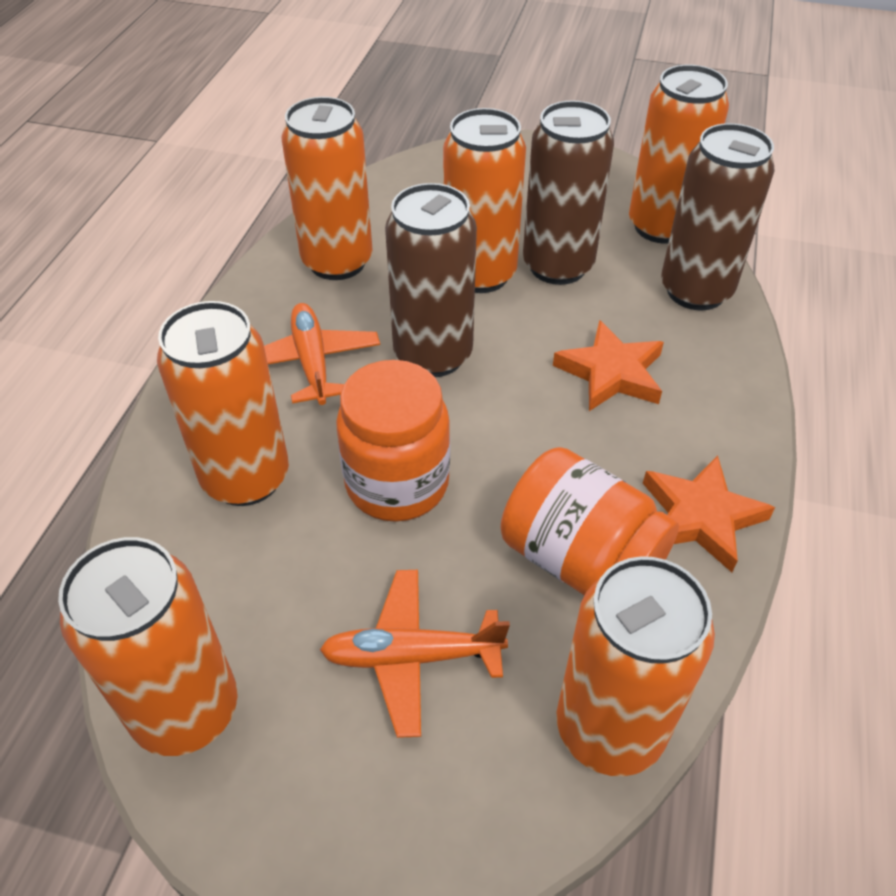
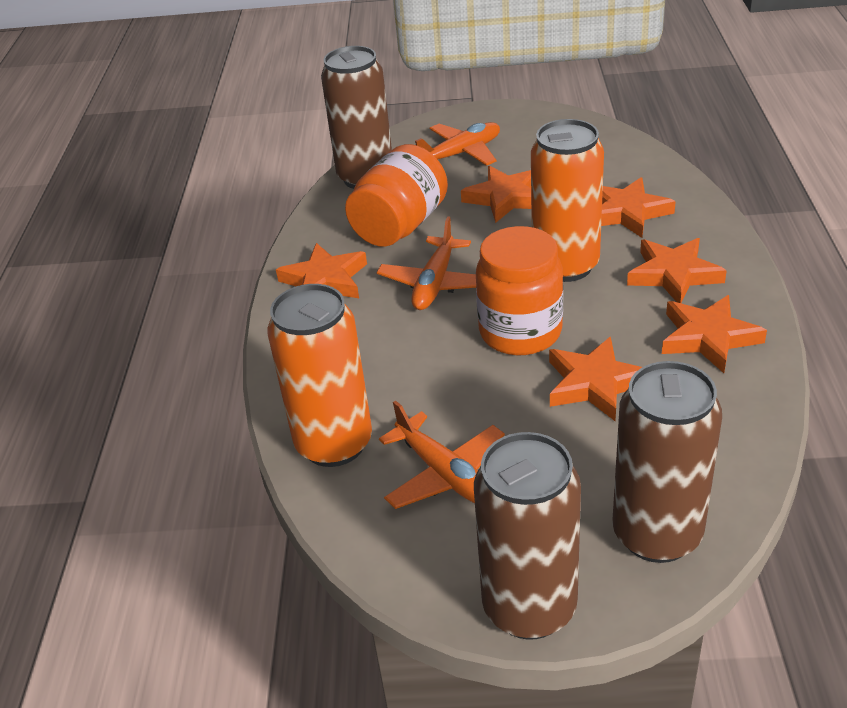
orange can: [58,537,238,756] [157,301,289,506] [281,97,373,280] [443,108,526,293] [557,556,715,776] [629,65,729,244] = 6 -> [267,284,372,467] [531,119,604,282] = 2
orange plane: [264,303,380,405] [320,570,510,738] = 2 -> [377,217,476,310] [379,400,505,509] [415,122,500,166] = 3
orange star: [553,320,664,411] [643,455,775,572] = 2 -> [276,243,367,298] [461,166,531,223] [549,336,642,421] [601,177,676,238] [627,238,727,303] [662,295,767,373] = 6

